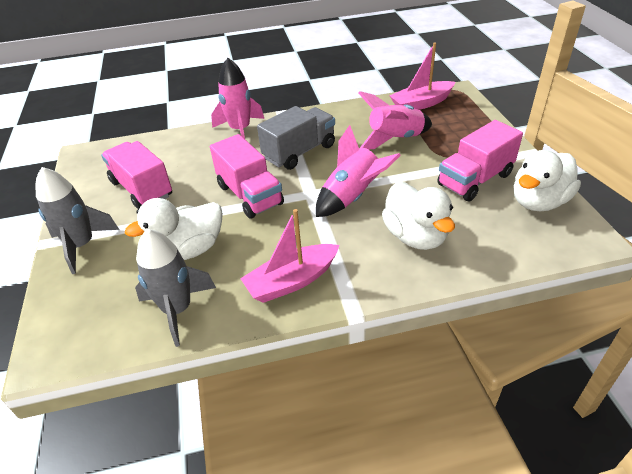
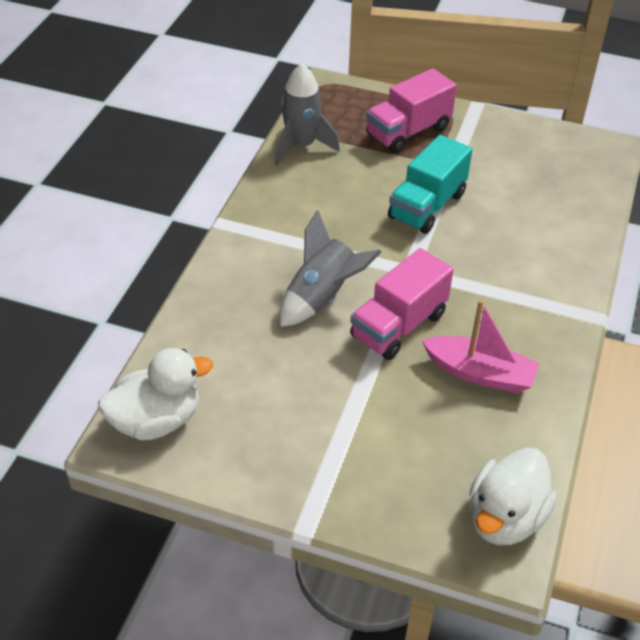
grey truck: [257,106,335,170] = 1 -> none = 0
pink boat: [240,209,340,303] [389,42,455,110] = 2 -> [421,300,540,393] = 1
pink rocket: [211,58,264,139] [316,125,401,217] [359,91,432,150] = 3 -> none = 0
pink truck: [101,141,172,209] [210,134,284,219] [437,120,523,201] = 3 -> [350,248,453,360] [366,68,457,153] = 2
turquoise truck: none = 0 -> [388,135,472,234] = 1
white duck: [125,198,223,260] [382,182,455,250] [514,150,581,211] = 3 -> [98,348,213,440] [469,447,557,545] = 2

